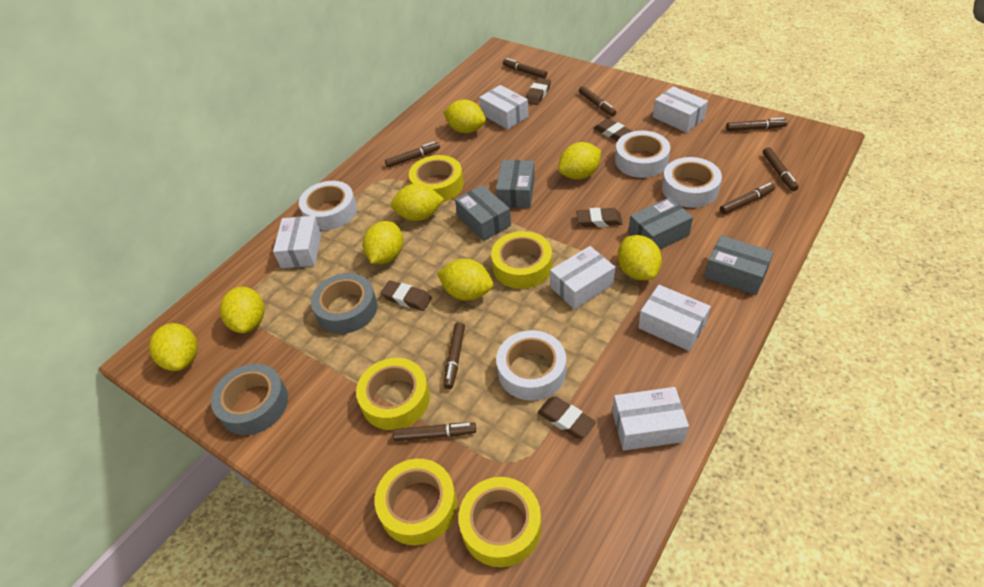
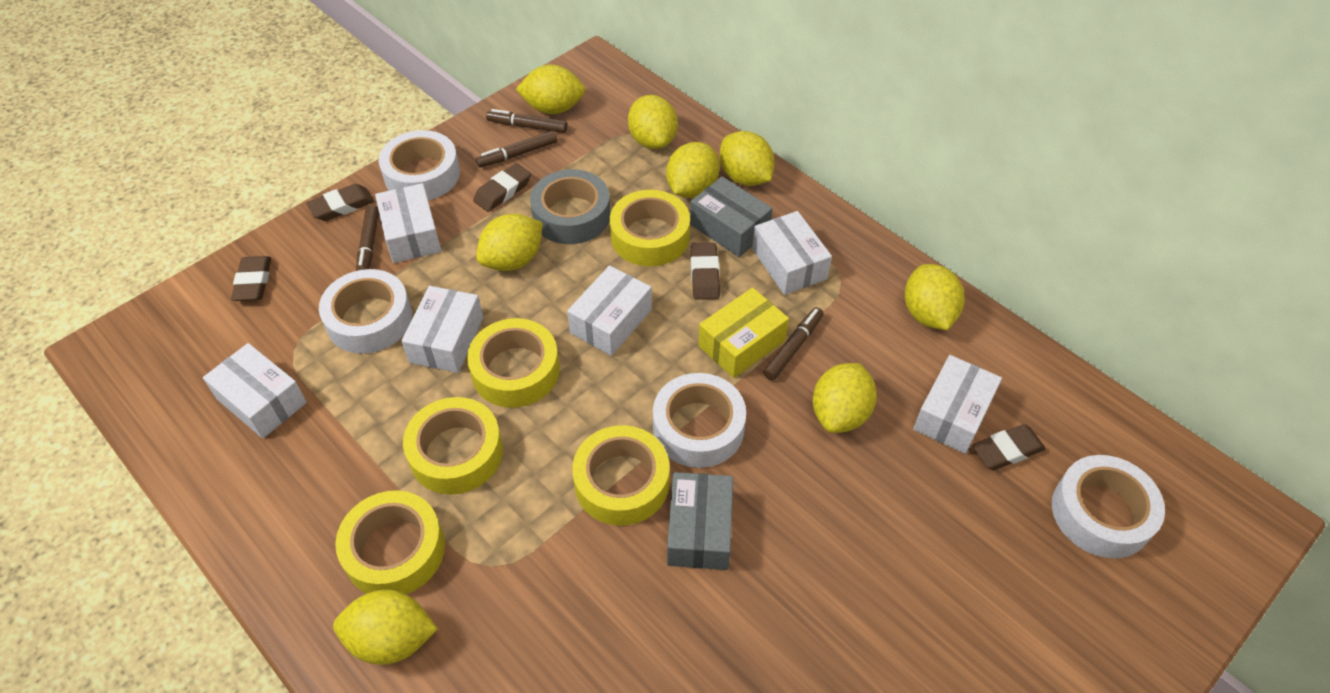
brown marker: [385,142,440,167] [393,423,476,441] [443,322,465,389] [503,58,547,79] [579,86,616,116] [720,183,775,214] [726,118,788,131] [763,147,799,191] = 8 -> [356,205,379,271] [476,131,557,168] [486,109,567,133] [763,307,823,380] = 4
grey box: [455,185,511,241] [496,160,535,208] [628,197,693,249] [704,235,774,295] = 4 -> [667,472,733,570] [690,177,773,257] = 2
grey tape: [211,364,288,435] [311,273,378,334] = 2 -> [530,169,610,244] = 1
yellow box: none = 0 -> [698,288,789,378] = 1

